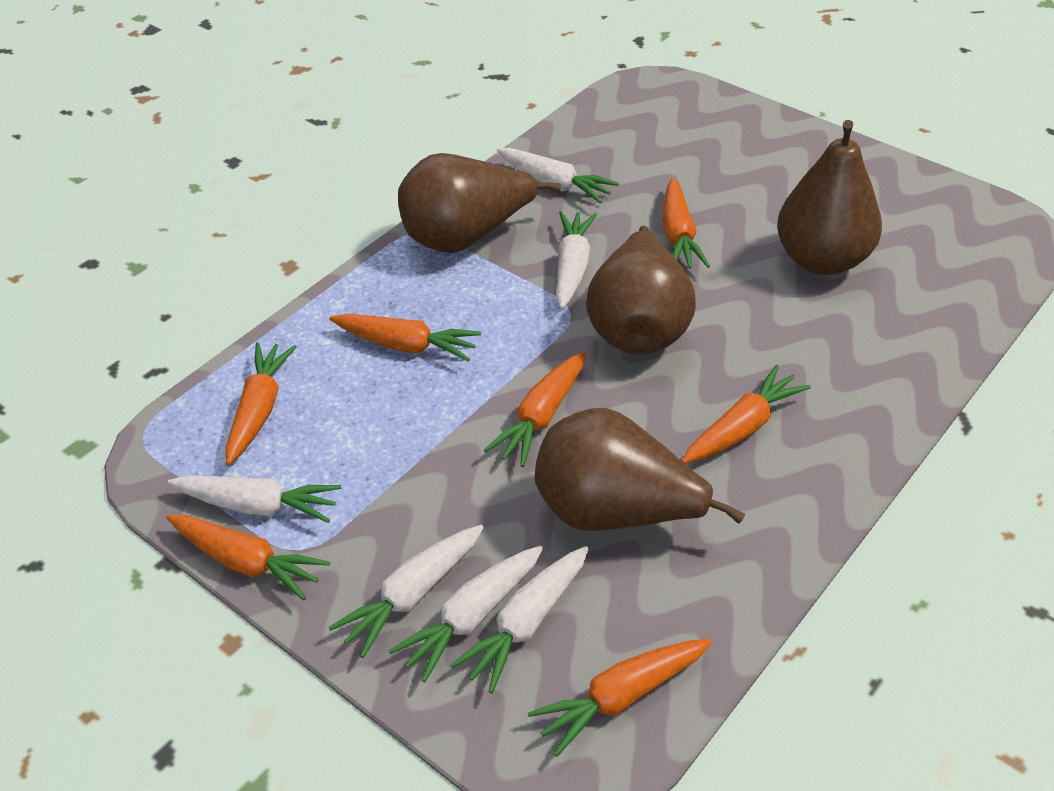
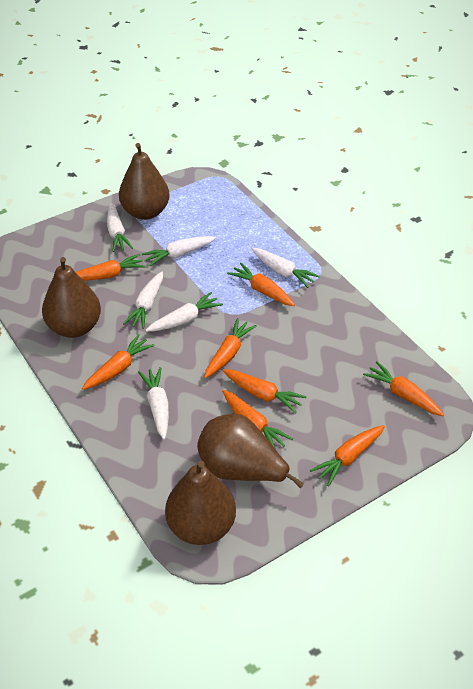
orange carrot: [167,515,330,600] [225,342,297,465] [329,314,481,362] [484,351,586,467] [528,639,712,757] [662,178,710,269] [682,365,811,464] = 7 -> [75,254,146,280] [82,334,154,390] [204,318,257,378] [222,390,293,449] [223,369,307,413] [227,263,295,306] [310,425,385,487] [363,361,444,416] = 8

